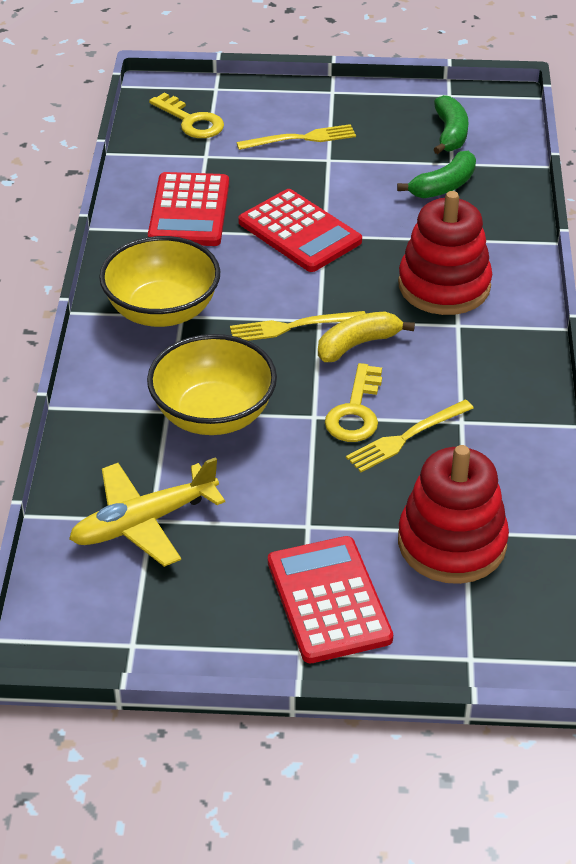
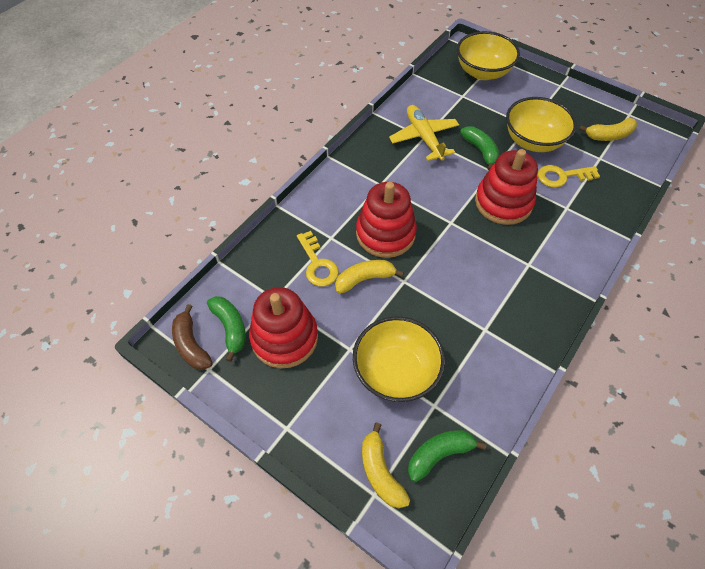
brown banana: none = 0 -> [172,304,213,370] = 1
green banana: [397,151,476,198] [433,95,468,154] = 2 -> [207,296,246,362] [408,430,486,482] [460,126,500,171] = 3
red calculator: [148,172,229,246] [238,189,362,272] [268,536,393,664] = 3 -> none = 0
red stacking toy: [398,191,492,315] [398,445,509,584] = 2 -> [249,287,318,368] [356,182,417,258] [475,149,538,225] = 3
yellow banana: [318,312,415,362] = 1 -> [335,260,404,294] [362,422,410,508] [579,118,637,141] = 3
yellow bowl: [99,236,220,327] [147,334,277,435] = 2 -> [353,316,445,402] [457,31,520,80] [506,97,577,152] = 3
yellow fork: [230,311,366,341] [236,124,356,150] [346,400,474,472] = 3 -> none = 0

